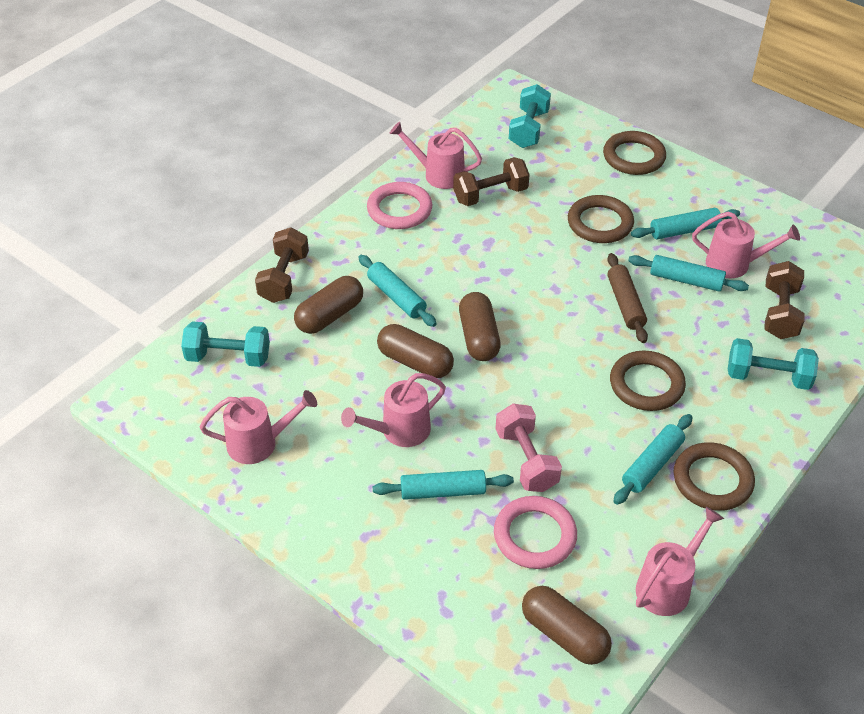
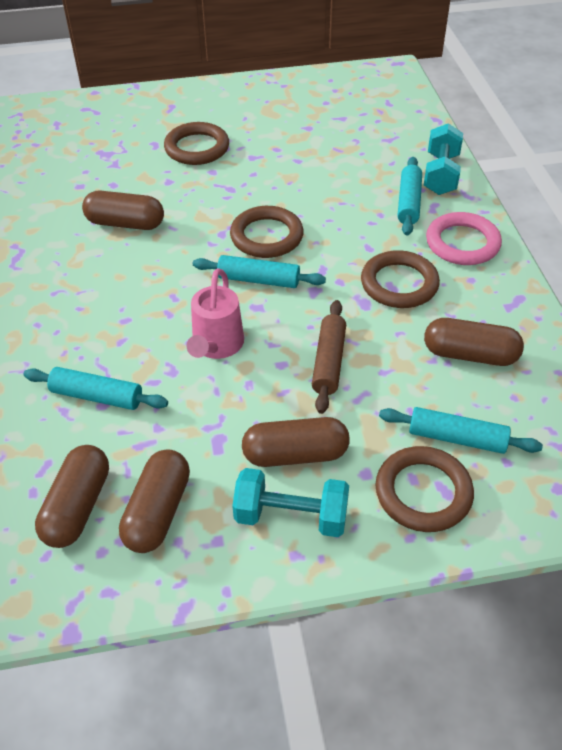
brown capsule: [294,276,363,334] [377,324,454,378] [459,292,501,361] [522,586,612,665] = 4 -> [35,445,109,548] [82,190,164,230] [119,449,190,553] [242,417,350,467] [424,318,524,366] = 5
brown dumbbell: [255,227,309,303] [453,157,530,206] [765,261,804,339] = 3 -> none = 0
pink dumbbell: [496,404,562,492] = 1 -> none = 0
pink ring: [367,182,432,229] [494,496,577,569] = 2 -> [426,212,502,265] = 1
pink watering can: [200,390,317,464] [341,373,446,447] [389,122,482,189] [636,507,724,616] [692,212,800,278] = 5 -> [187,268,244,359] = 1
turquoise dumbbell: [181,321,270,367] [509,84,551,148] [728,338,819,390] = 3 -> [232,468,349,537] [424,123,463,195] = 2
turquoise rolling pin: [358,255,437,327] [373,470,514,500] [613,414,692,505] [628,255,749,292] [631,208,740,239] = 5 -> [23,367,168,410] [193,255,326,288] [379,407,543,454] [398,157,422,236] = 4

